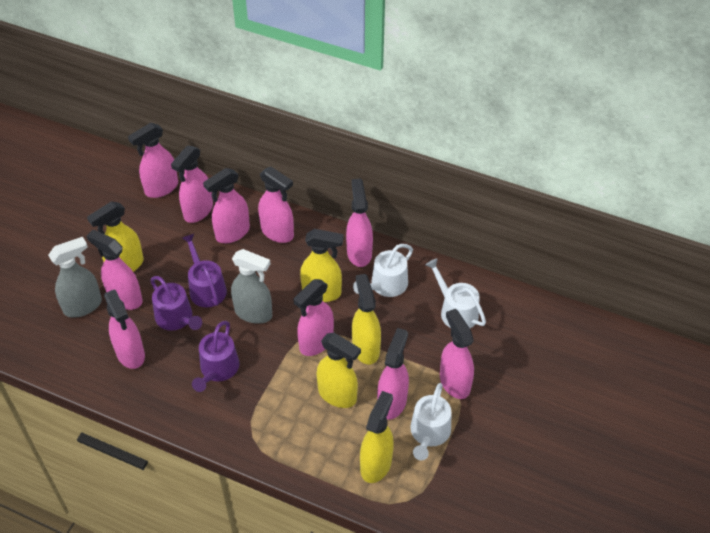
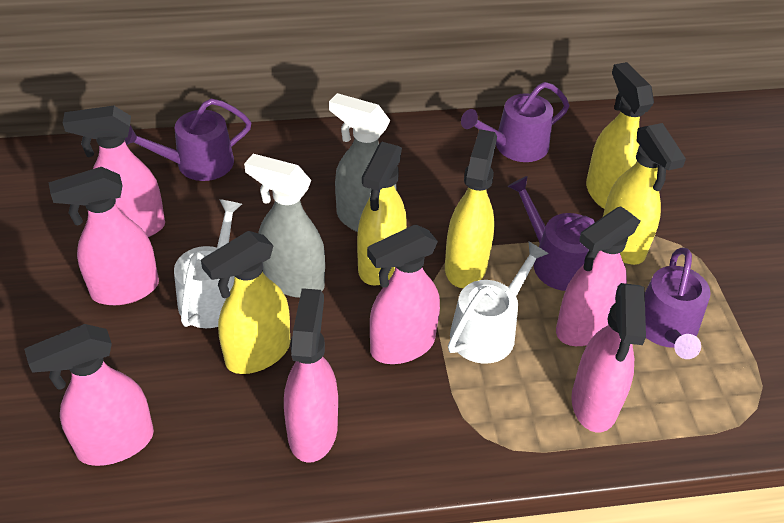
pink spray bottle: [87,230,143,310] [104,289,145,369] [128,123,178,198] [171,145,213,223] [203,168,250,243] [258,167,294,243] [293,279,334,356] [346,178,373,267] [377,328,409,420] [440,309,474,399] = 10 -> [24,324,154,466] [48,167,159,305] [63,106,165,237] [284,288,338,463] [367,225,440,364] [556,206,640,346] [571,283,646,432] = 7
purple watering can: [150,276,202,331] [182,234,227,308] [192,321,239,392] = 3 -> [125,99,251,181] [461,82,569,162] [508,176,595,291] [645,248,711,359] = 4
white watering can: [353,244,413,297] [410,383,451,460] [425,258,486,328] = 3 -> [174,199,242,328] [448,241,549,364] = 2

